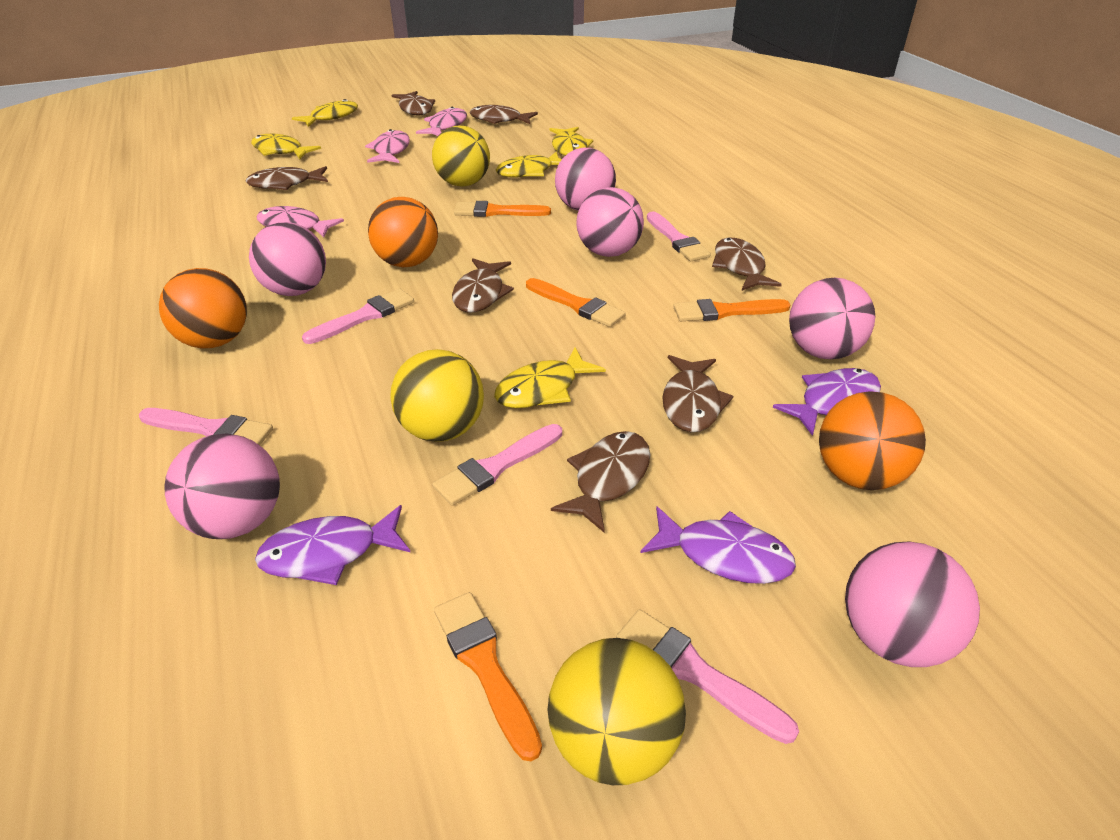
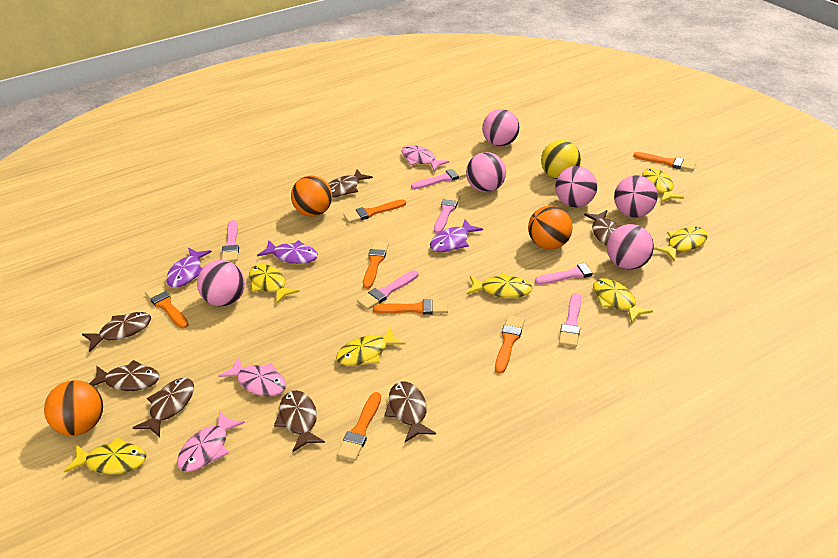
orange brush: [434,592,542,761] [454,201,551,217] [526,278,626,327] [673,299,791,321] = 4 -> [145,285,189,329] [337,392,381,461] [343,199,406,223] [363,241,389,289] [373,299,448,315] [495,315,525,374] [633,152,696,171] = 7
pink brush: [139,408,273,445] [302,289,414,344] [432,424,562,506] [616,609,799,744] [647,211,711,261] = 5 -> [222,220,239,262] [357,270,419,310] [411,167,466,189] [434,193,460,234] [535,261,606,285] [559,293,581,347] = 6
yellow ball: [390,349,484,442] [432,126,490,187] [548,638,686,785] = 3 -> [541,140,581,179] = 1
yellow fish: [251,134,321,159] [292,99,358,127] [494,348,606,408] [496,152,562,178] [549,127,593,156] = 5 -> [64,437,146,475] [249,264,299,304] [336,327,405,366] [467,272,533,298] [593,278,653,324] [642,168,684,202] [654,226,708,262] = 7

